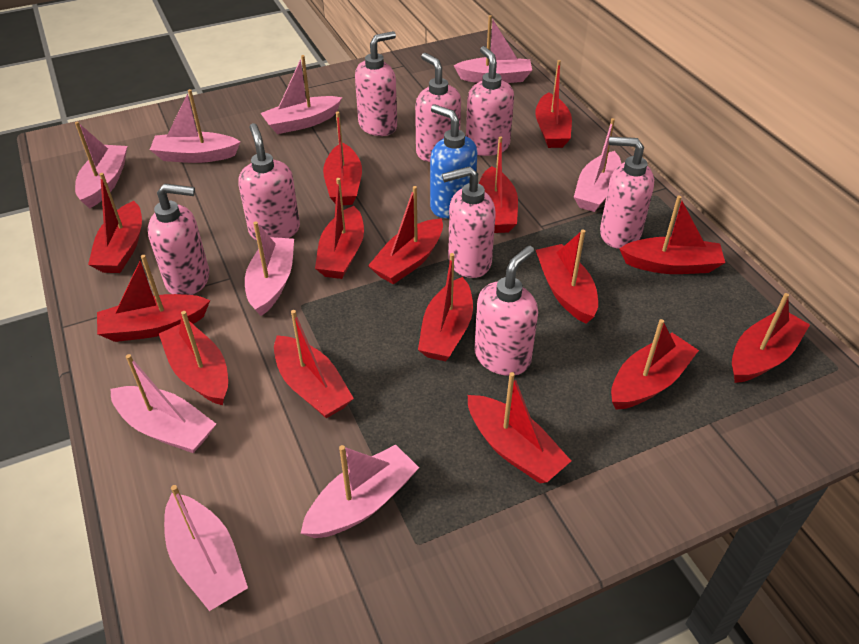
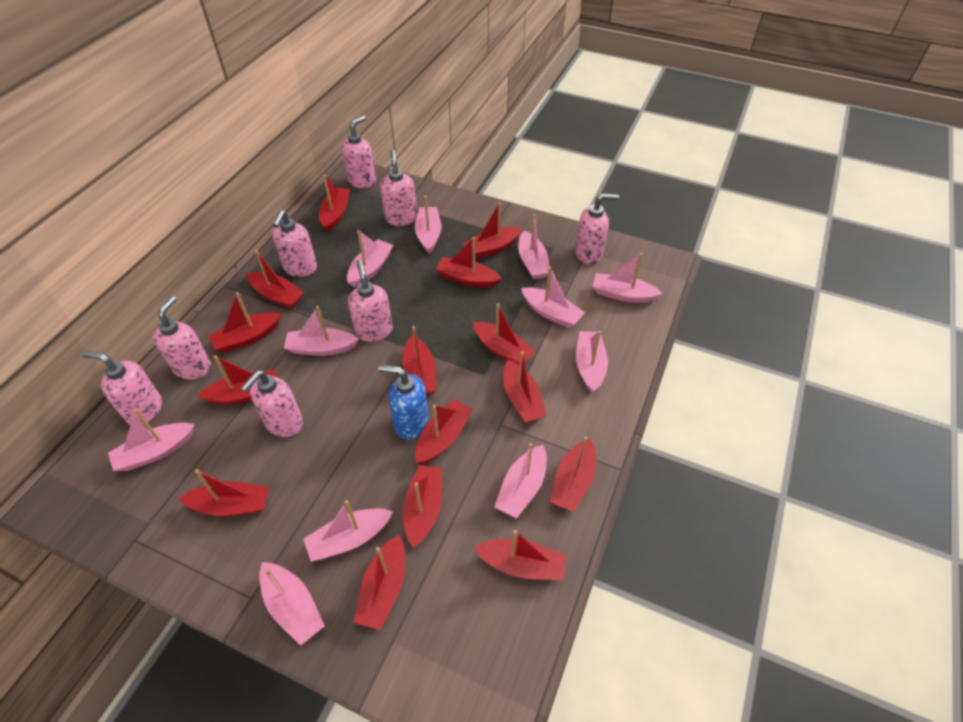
pink boat: [75,122,127,209] [110,354,216,453] [150,89,241,163] [164,485,248,611] [245,221,294,316] [261,55,342,134] [300,445,419,538] [453,15,532,83] [574,118,621,212] = 9 -> [108,409,195,471] [259,562,325,646] [284,306,359,356] [303,500,393,562] [347,230,393,287] [415,195,442,254] [494,443,547,518] [518,214,550,280] [521,267,585,328] [576,331,608,393] [593,253,663,303] = 11

